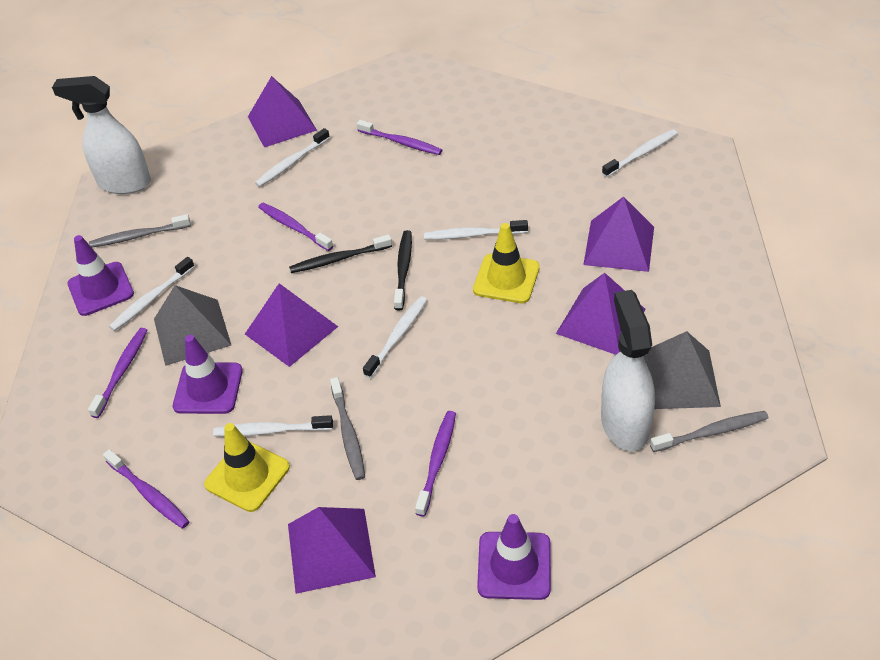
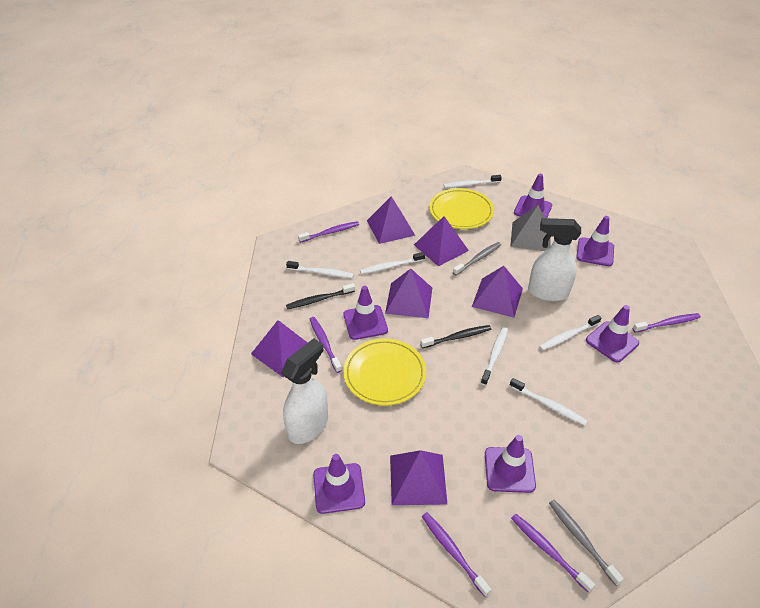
grey pyramid: [154,285,231,366] [644,331,721,409] = 2 -> [510,205,551,251] = 1
grey toothbrush: [89,214,191,248] [330,377,365,480] [650,411,769,452] = 3 -> [453,242,501,275] [549,500,624,586] = 2
purple pyramid: [245,283,338,367] [248,76,317,147] [288,507,376,594] [556,273,645,355] [583,196,654,272] = 5 -> [251,320,308,377] [367,197,415,244] [385,269,432,318] [390,450,447,505] [414,216,469,267] [472,266,523,318] = 6
purple traffic cone: [68,235,134,316] [173,335,243,414] [477,514,551,600] = 3 -> [313,454,365,514] [344,286,388,340] [485,435,536,493] [514,174,552,218] [576,216,614,266] [586,305,639,363] = 6
yellow plate: none = 0 -> [343,339,426,406] [429,188,494,229] = 2
yellow traffic cone: [204,423,290,512] [473,223,540,303] = 2 -> none = 0

